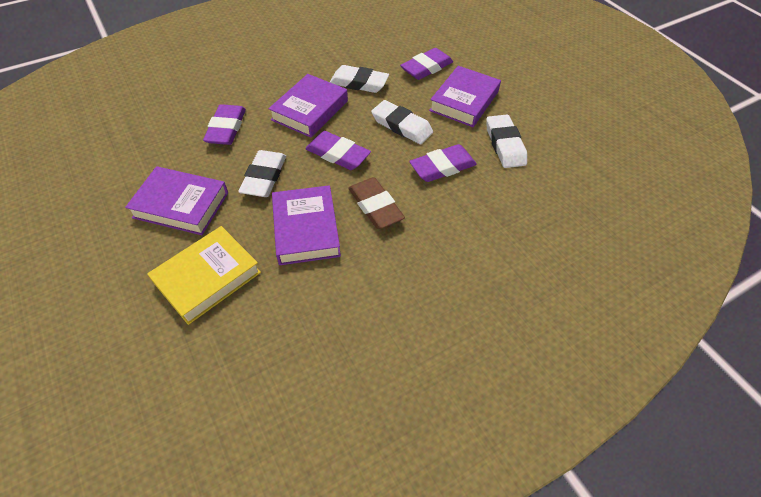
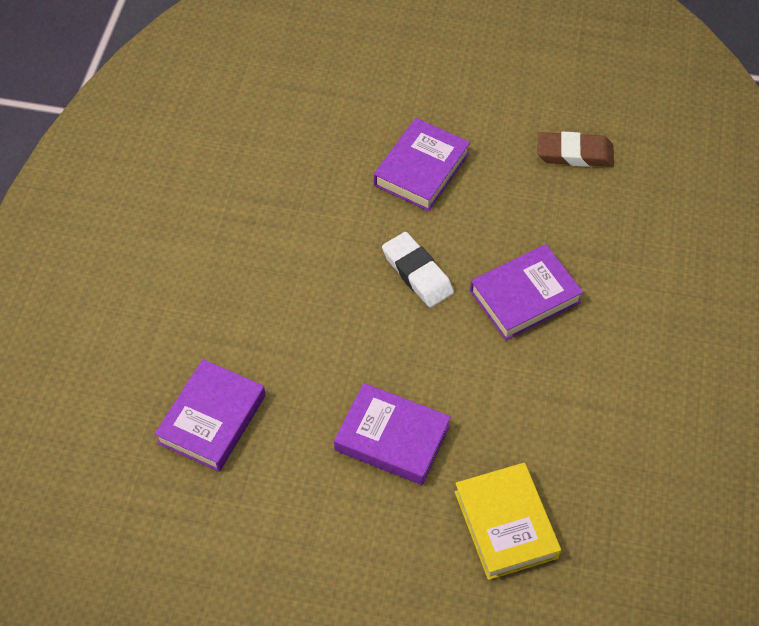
purple eraser: [203,104,246,145] [305,131,371,170] [400,48,453,80] [409,144,477,182] = 4 -> none = 0
white eraser: [238,150,286,197] [330,65,389,93] [371,100,433,144] [486,115,527,168] = 4 -> [382,232,454,308] = 1

